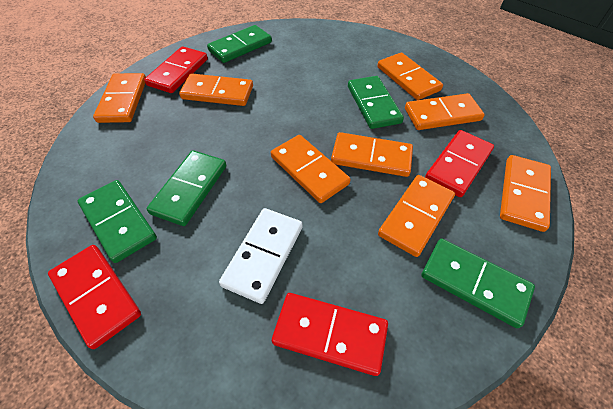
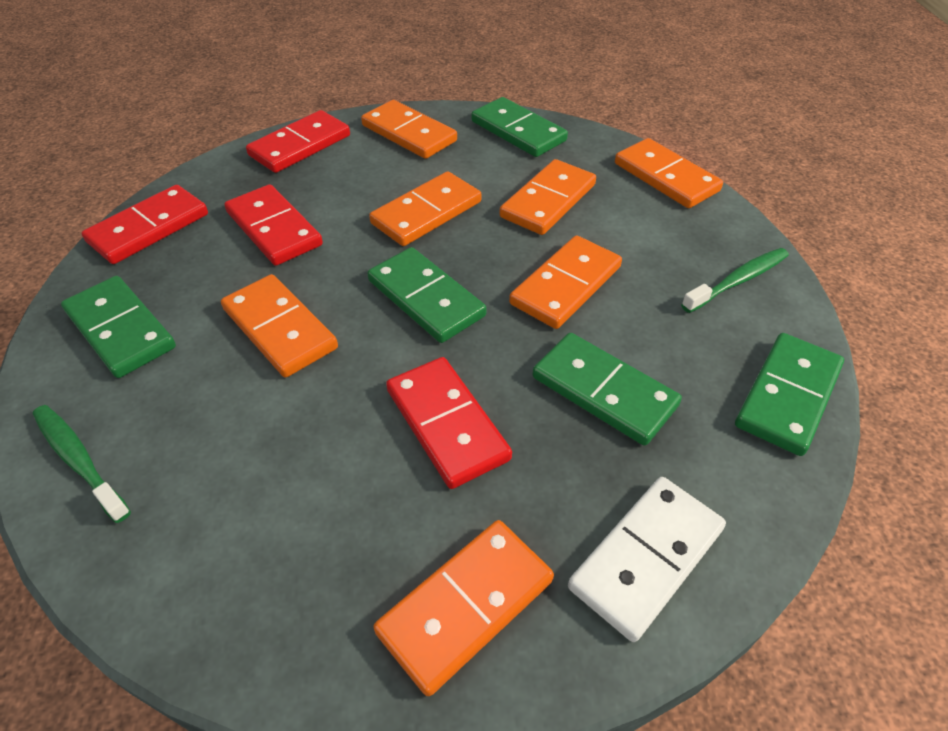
green toothbrush: none = 0 -> [33,405,131,523] [681,248,789,313] = 2
orange domino: [93,73,146,123] [179,73,253,106] [271,135,351,203] [331,132,413,177] [377,52,443,100] [378,175,455,257] [405,93,485,130] [500,155,551,232] = 8 -> [221,274,338,377] [361,100,457,159] [369,171,482,246] [373,520,554,696] [499,159,596,235] [509,235,622,329] [615,138,723,208] = 7

